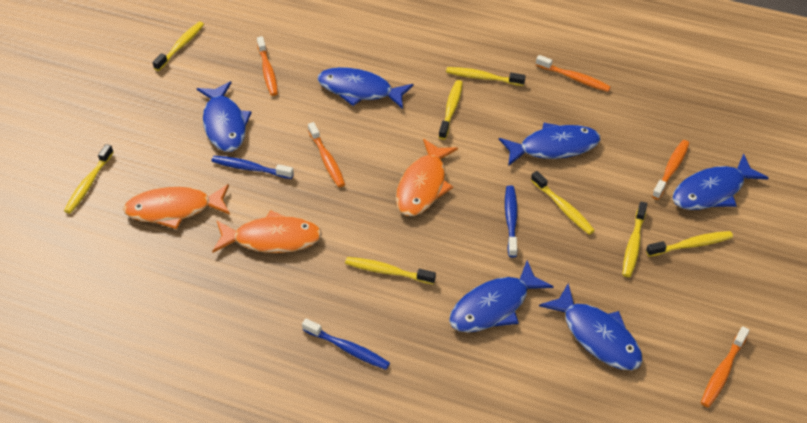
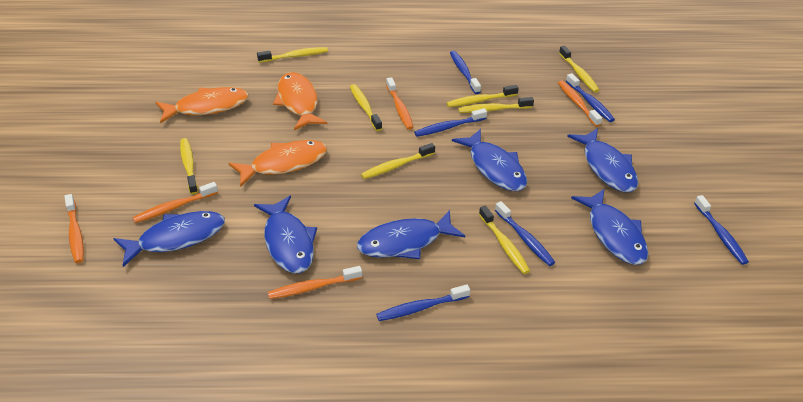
blue toothbrush: [211,156,294,179] [302,319,390,370] [505,185,518,257] = 3 -> [376,285,470,321] [414,108,487,137] [450,51,481,94] [495,201,555,266] [566,73,615,122] [694,195,749,265] = 6

